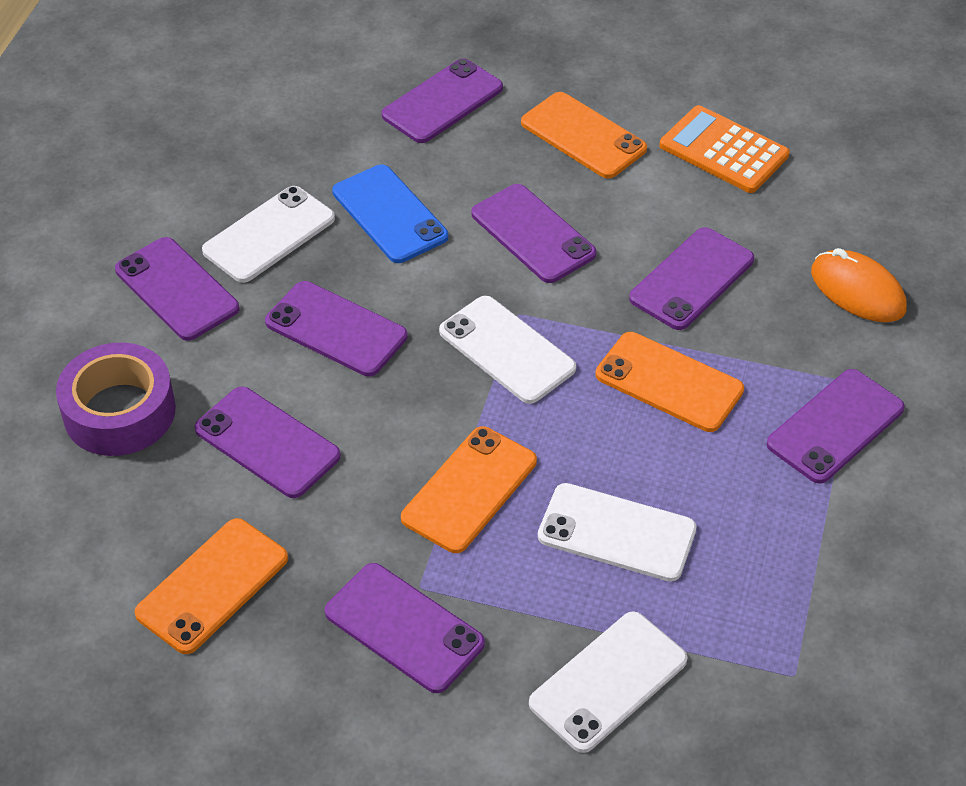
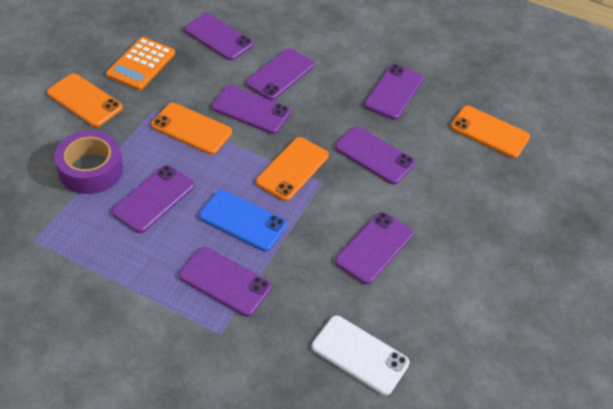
orange mouse: [811,248,906,322] = 1 -> none = 0
white phone: [202,186,335,283] [439,296,576,404] [529,611,687,753] [538,483,697,582] = 4 -> [312,315,410,395] = 1

